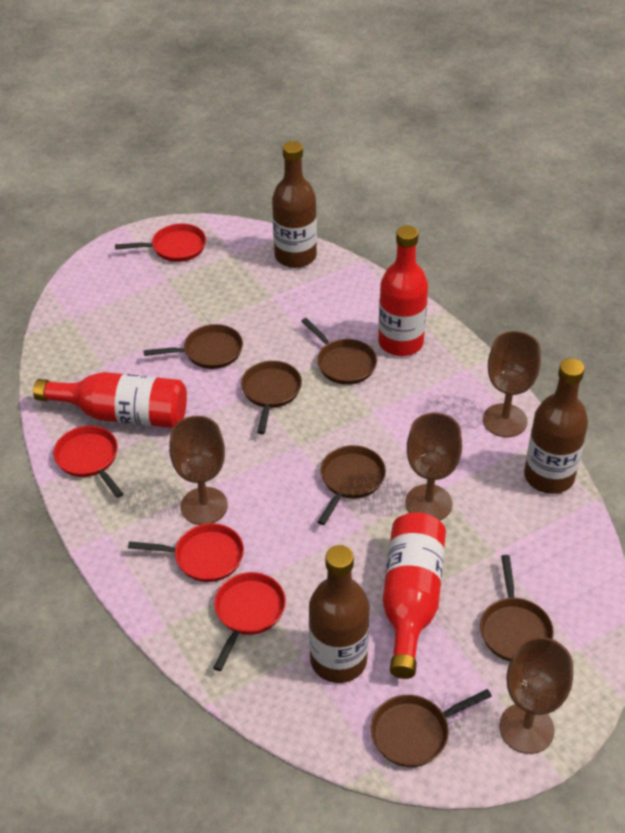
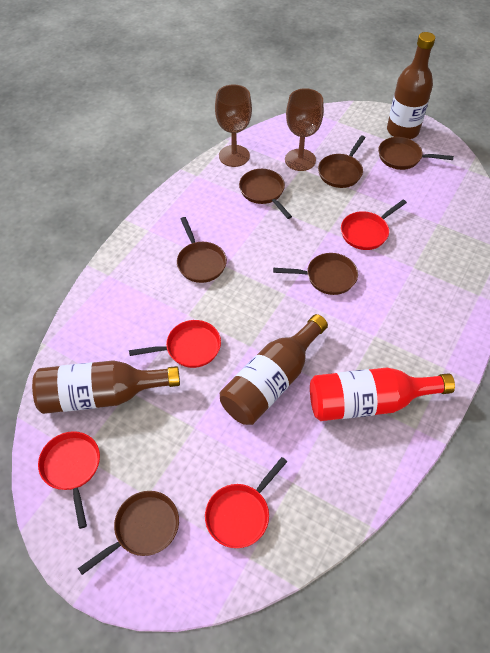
brown goblet: [169,416,228,525] [405,413,462,521] [483,331,541,437] [499,637,573,754] = 4 -> [215,84,252,167] [285,88,324,171] = 2
red bottle: [33,372,187,428] [378,225,428,356] [383,512,446,679] = 3 -> [310,368,455,421] = 1

